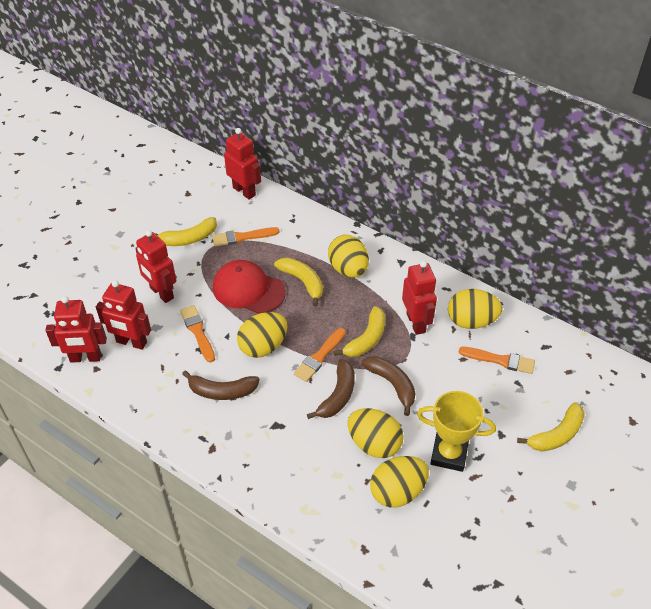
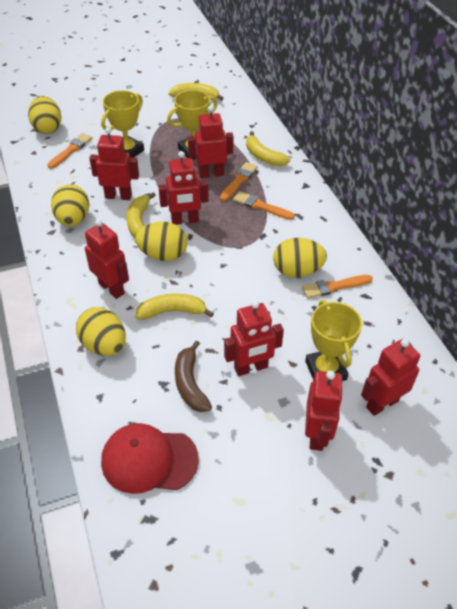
brown banana: [182,370,260,400] [307,359,355,419] [361,356,416,416] = 3 -> [175,340,212,412] = 1
red robot: [45,296,107,363] [96,280,151,350] [135,230,176,303] [224,128,261,200] [402,261,437,335] = 5 -> [85,219,129,299] [89,127,139,200] [158,151,209,225] [188,106,234,178] [224,300,284,376] [305,371,343,451] [361,339,420,416] = 7
yellow trophy: [417,391,496,472] = 1 -> [101,90,144,158] [167,90,217,160] [305,300,362,381] = 3

